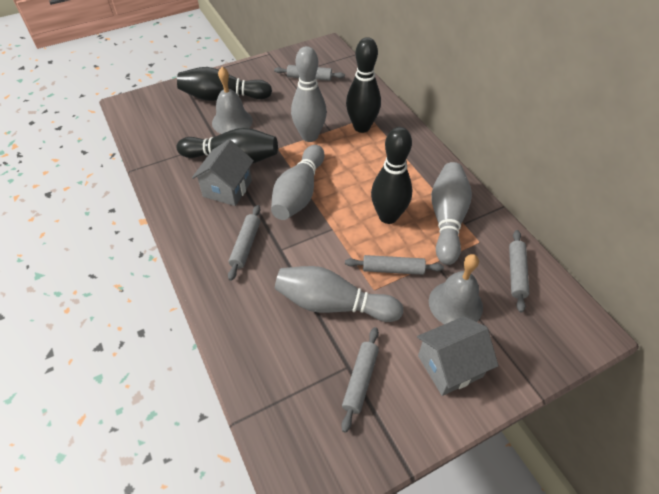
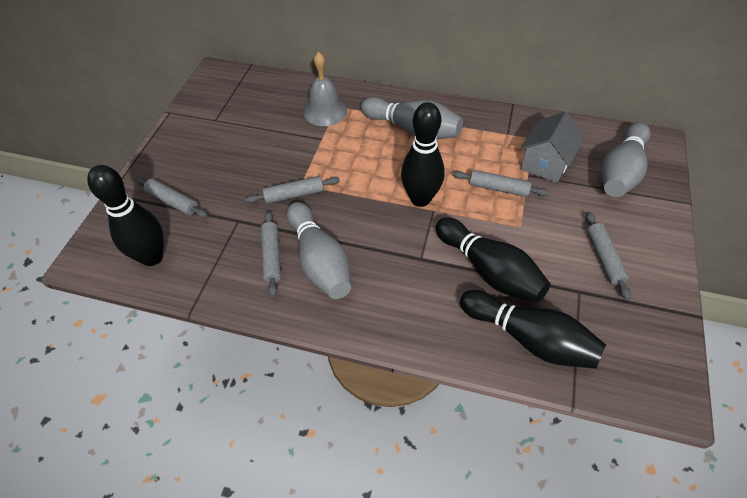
grey bell: [212,67,253,134] [429,254,483,324] = 2 -> [304,52,347,126] = 1
grey bowling pin: [271,145,324,220] [275,266,403,322] [291,46,327,142] [431,162,472,265] = 4 -> [287,202,351,299] [361,97,463,139] [601,122,651,197] = 3
grey house: [192,139,254,206] [417,316,498,396] = 2 -> [521,112,585,183] = 1

